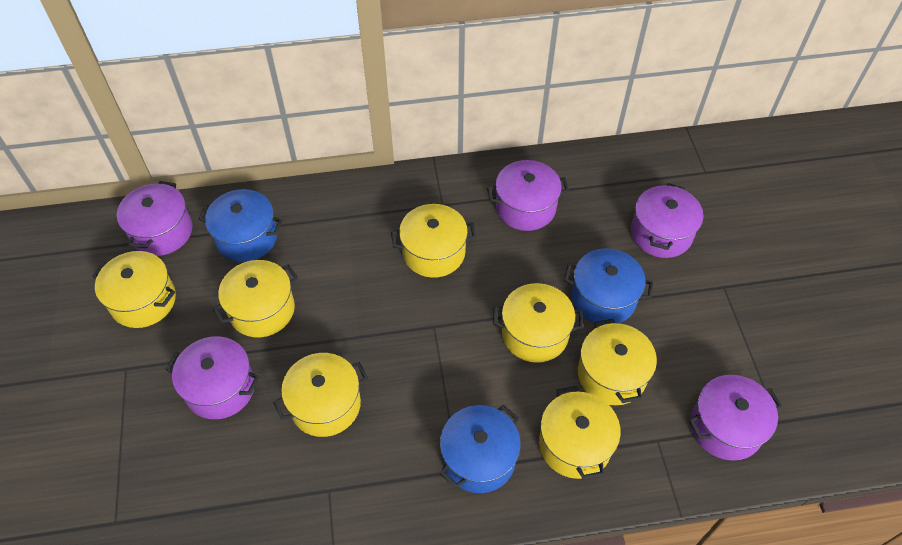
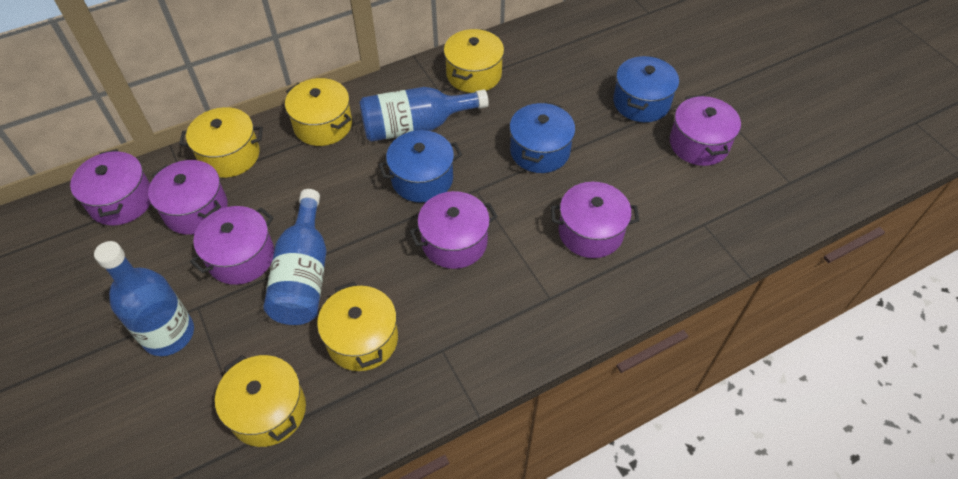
blue bottle: none = 0 -> [94,241,194,356] [263,189,327,325] [359,87,489,142] = 3
purple pot: [117,181,192,256] [166,336,259,419] [487,160,569,231] [631,183,704,258] [689,375,782,461] = 5 -> [70,149,151,225] [148,160,228,235] [190,206,274,285] [409,191,498,269] [551,182,639,258] [670,95,741,166] = 6
yellow pot: [92,251,176,328] [213,260,298,337] [273,353,368,437] [391,204,476,278] [493,283,583,363] [539,386,621,480] [578,319,657,405] = 7 -> [179,107,263,178] [215,355,306,447] [285,78,352,146] [317,282,398,371] [444,29,504,93] = 5

